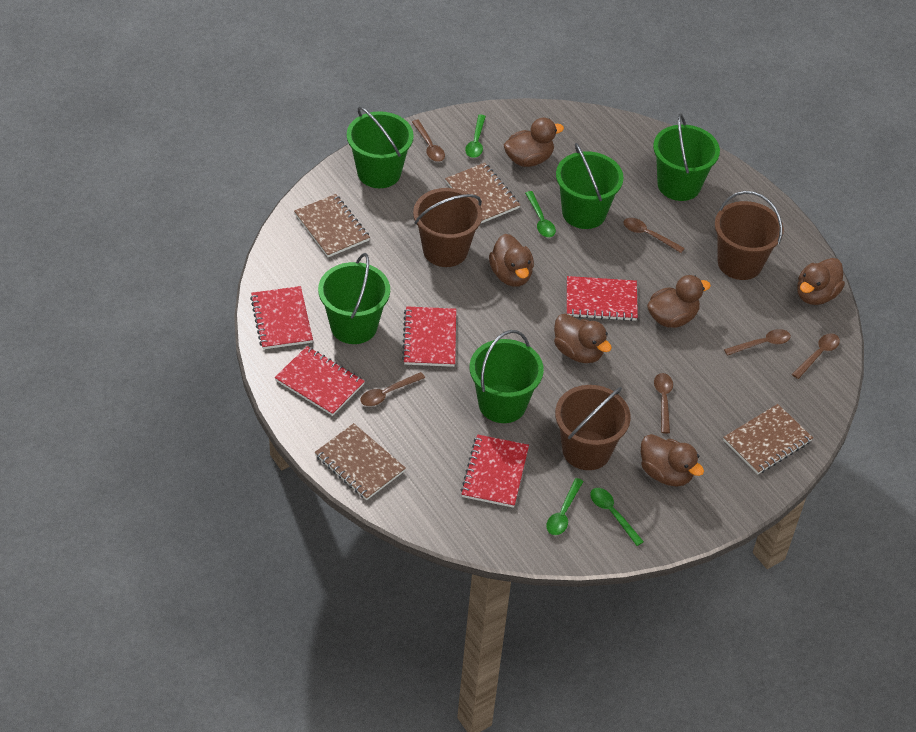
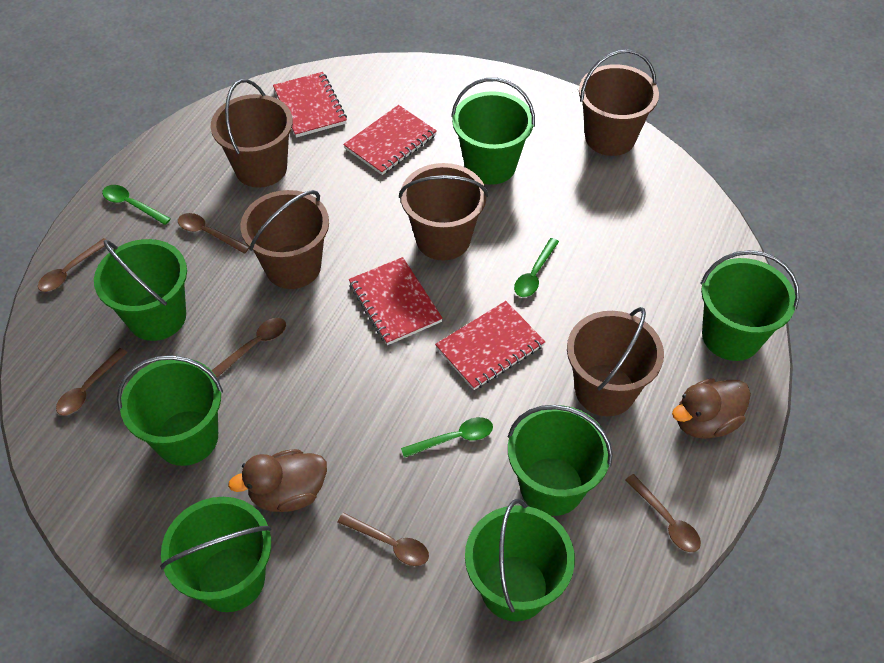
brown bucket: [413,188,483,267] [555,385,631,470] [715,191,784,280] = 3 -> [211,79,293,188] [241,190,329,289] [399,163,488,260] [567,307,664,416] [579,49,659,156] = 5
brown duck: [489,234,534,286] [504,118,564,167] [554,314,612,363] [641,434,704,487] [647,275,711,328] [797,258,845,305] = 6 -> [228,449,327,512] [672,378,751,439] = 2
brown notebook: [294,194,370,257] [315,423,406,500] [445,163,520,223] [723,404,813,474] = 4 -> none = 0
green bucket: [318,253,390,344] [347,107,414,188] [470,330,544,423] [556,143,624,229] [653,113,720,201] = 5 -> [94,239,187,341] [117,355,223,466] [160,497,271,612] [451,78,535,185] [465,499,575,621] [508,405,613,516] [700,250,799,361] = 7
green spoon: [465,115,486,158] [525,191,556,237] [546,478,584,535] [590,488,644,546] = 4 -> [102,185,171,225] [401,417,493,458] [514,238,559,297] = 3
red notebook: [250,286,313,349] [275,346,365,416] [402,306,456,367] [461,434,529,508] [567,276,638,321] = 5 -> [273,72,347,137] [343,105,437,175] [349,257,443,345] [435,301,545,390] = 4

